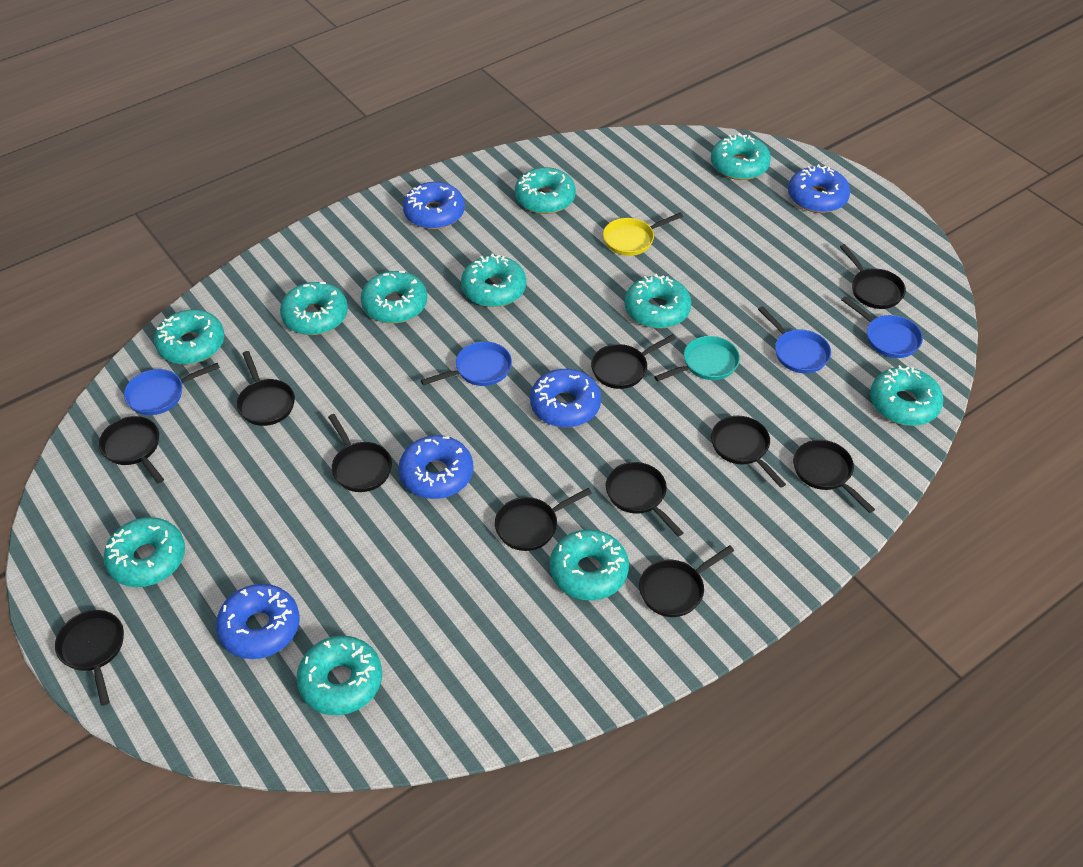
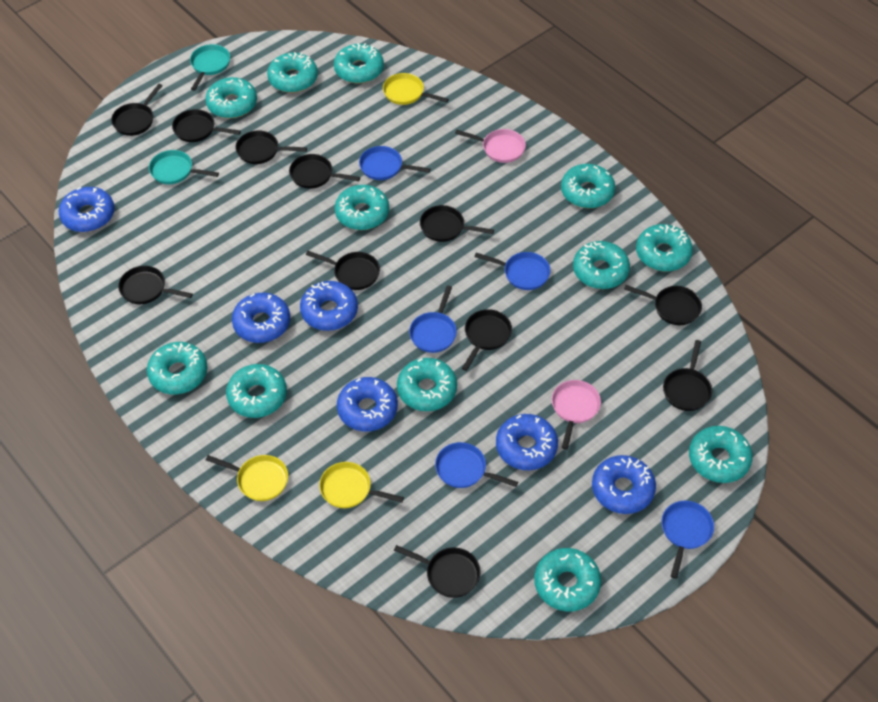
blue donut: [216,584,300,659] [398,435,473,499] [403,182,465,229] [530,369,601,428] [788,164,850,213] = 5 -> [58,187,115,232] [232,293,290,343] [300,281,358,331] [337,377,398,432] [496,414,558,470] [592,455,656,514] = 6
blue pan: [124,363,220,415] [421,341,512,386] [758,306,831,373] [841,296,923,358] = 4 -> [359,146,431,180] [409,285,457,353] [435,442,518,488] [474,252,551,290] [661,501,714,579] = 5
pink pan: none = 0 -> [455,129,526,163] [552,380,601,450] = 2
turquoise donut: [103,517,185,587] [154,310,224,365] [280,282,348,335] [296,636,382,715] [361,271,427,323] [461,253,526,307] [515,167,576,214] [550,529,629,600] [625,274,691,329] [711,133,771,180] [870,365,944,426] = 11 -> [147,342,207,395] [205,77,257,118] [226,364,287,418] [267,52,318,93] [334,43,384,84] [335,185,389,230] [397,358,457,411] [534,548,601,611] [561,164,615,208] [573,241,630,289] [636,224,693,271] [689,426,753,483] = 12
turquoise pan: [654,336,740,381] = 1 -> [149,150,219,184] [190,44,230,91] = 2
yellow pan: [603,212,683,256] = 1 -> [206,455,288,501] [319,462,404,508] [383,73,449,105] = 3

